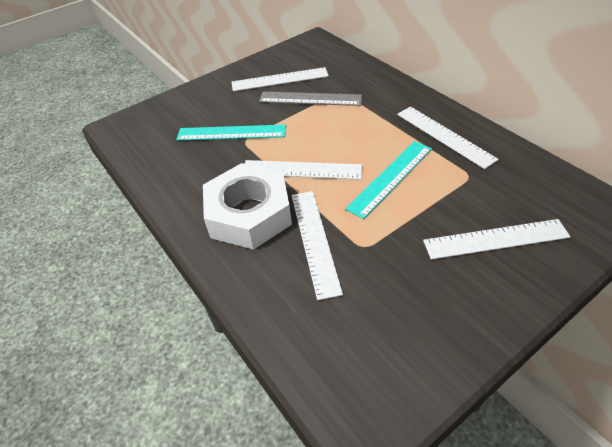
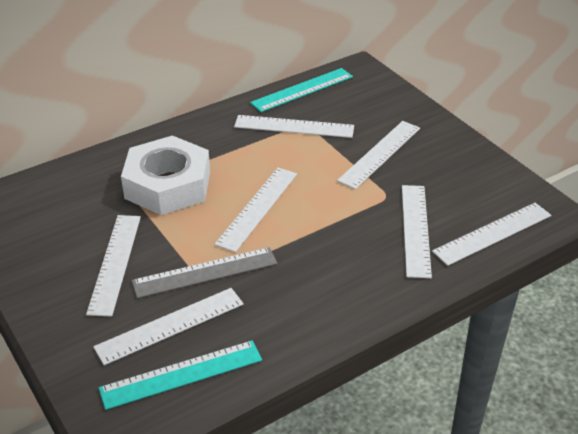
white ruler: [232,67,329,91] [245,160,362,180] [292,191,343,300] [397,107,499,169] [423,219,571,260] = 5 -> [86,215,141,317] [93,288,244,365] [214,168,297,252] [234,115,354,138] [337,121,420,189] [402,185,432,278] [432,203,551,266] = 7

